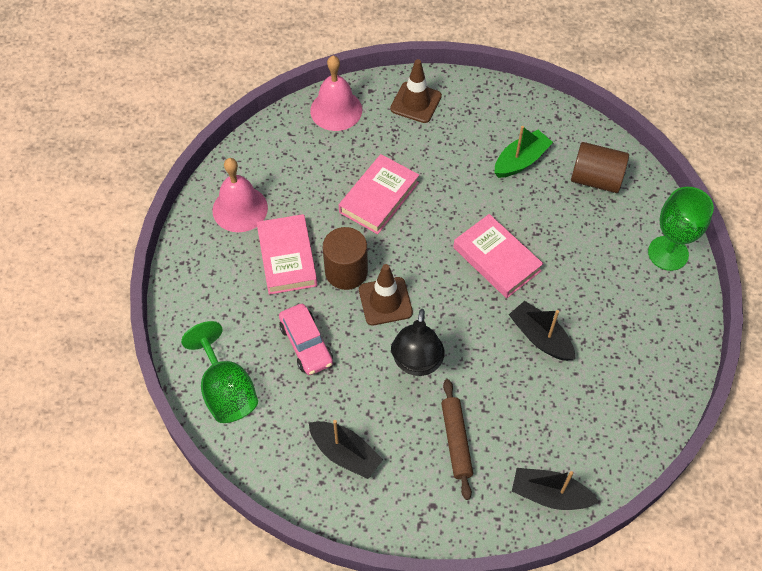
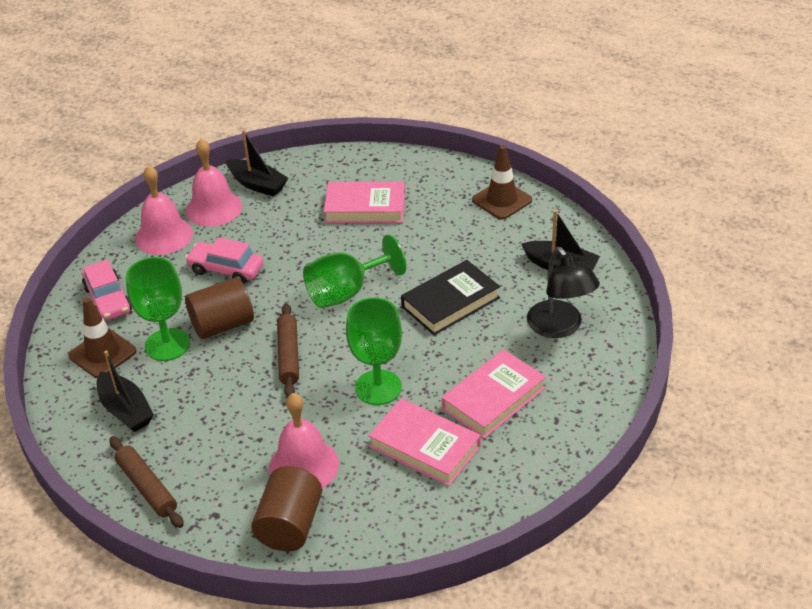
black book: none = 0 -> [401,260,500,335] = 1
brown rolling pin: [441,379,473,500] = 1 -> [110,436,184,528] [277,303,299,397] = 2
green boat: [494,126,553,178] = 1 -> none = 0
green goblet: [181,321,258,423] [648,187,714,271] = 2 -> [126,257,190,361] [303,235,406,308] [346,298,402,405] = 3
pink bell: [213,158,268,232] [310,56,362,131] = 2 -> [135,165,193,255] [186,139,242,227] [269,393,339,488] = 3
pink car: [279,304,333,375] = 1 -> [82,260,132,321] [185,237,264,284] = 2

